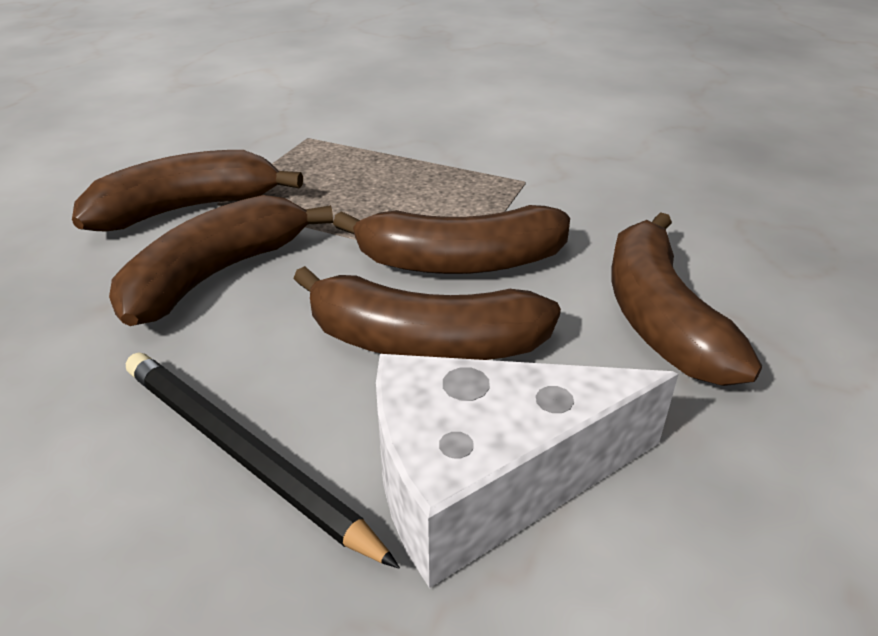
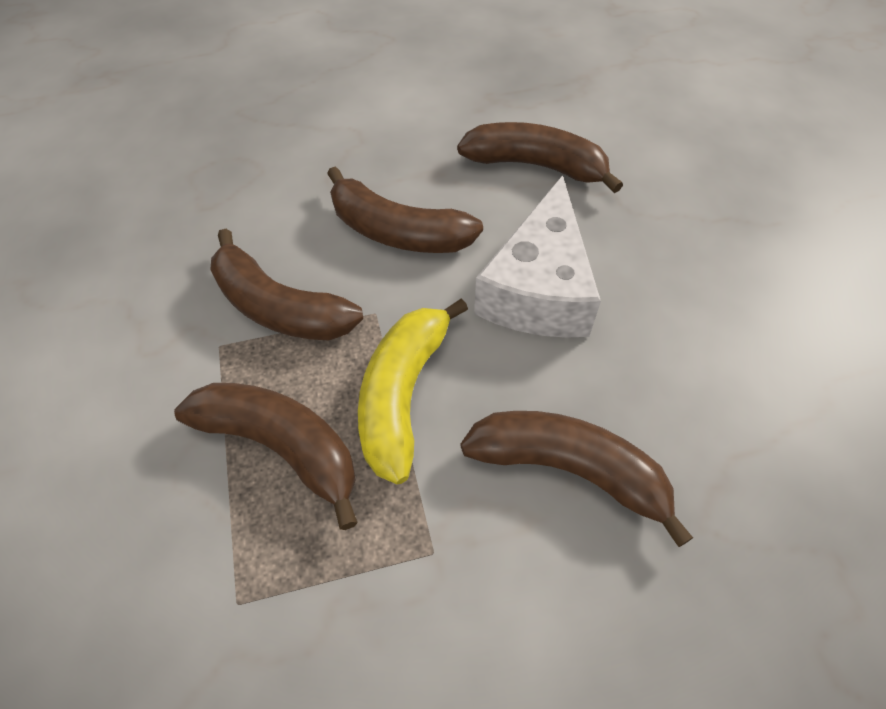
black pencil: [126,353,400,568] = 1 -> none = 0
yellow banana: none = 0 -> [358,298,468,484] = 1

